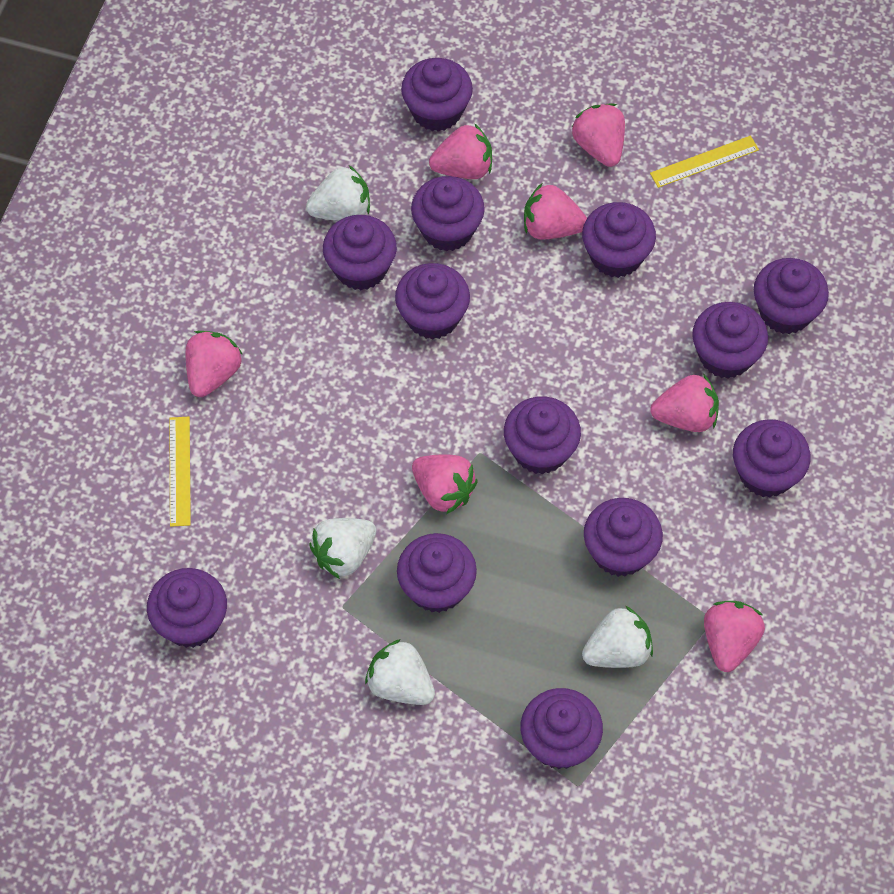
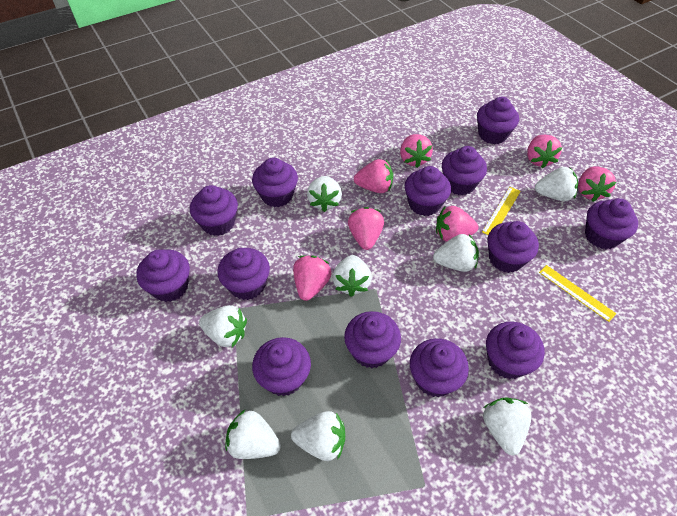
white strawberry: [306,165,370,221] [309,518,376,579] [365,639,435,705] [582,606,653,668] = 4 -> [199,305,247,347] [225,410,281,459] [291,411,345,461] [307,176,342,212] [332,255,372,297] [433,234,479,272] [483,397,532,456] [535,167,578,201] = 8

